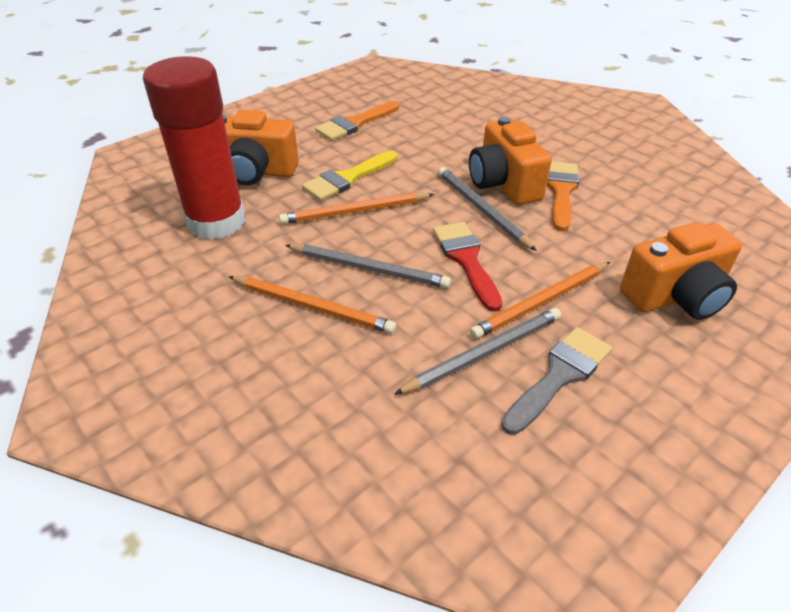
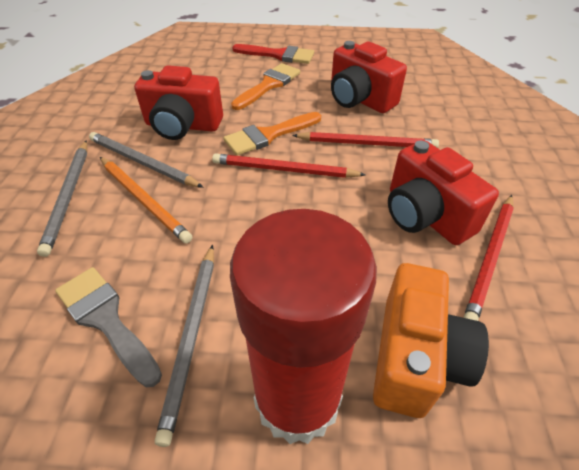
orange camera: [223,110,299,185] [469,116,552,205] [620,222,742,320] = 3 -> [373,263,489,418] = 1
orange pencil: [228,276,396,334] [279,192,434,224] [470,262,610,339] = 3 -> [100,157,192,243] = 1
red camera: none = 0 -> [134,65,223,140] [331,41,407,113] [388,140,499,245] = 3
red pencil: none = 0 -> [212,153,366,178] [292,132,439,148] [463,195,514,321] = 3
yellow brush: [302,151,397,201] = 1 -> none = 0

